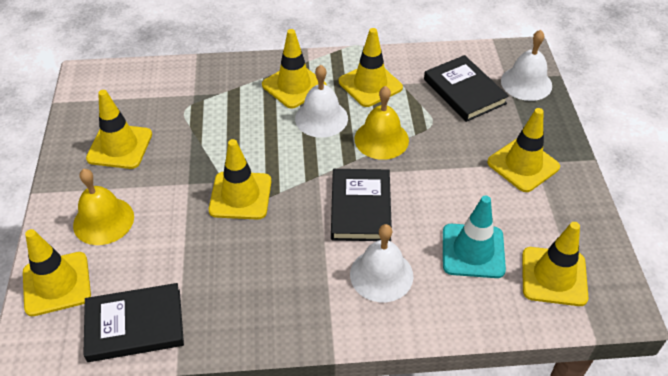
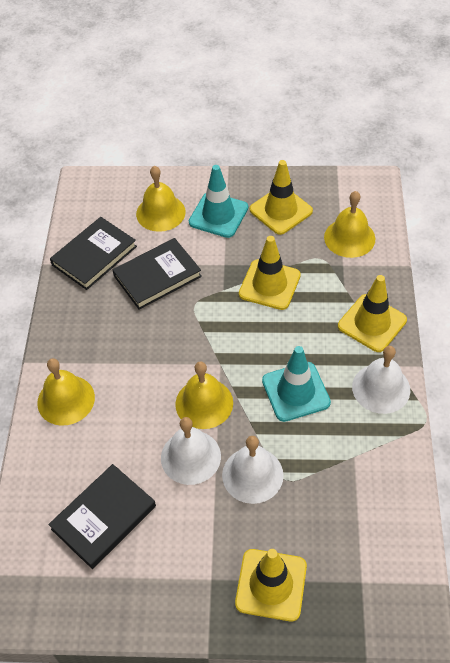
turquoise traffic cone: [443,196,506,278] = 1 -> [189,165,248,238] [262,346,331,422] = 2
yellow bell: [73,169,134,245] [354,86,409,160] = 2 -> [37,358,95,426] [136,166,186,232] [175,362,233,429] [324,191,375,258] = 4
yellow traffic cone: [23,229,91,316] [86,90,152,169] [209,139,271,220] [262,29,326,109] [339,28,403,107] [487,108,560,192] [522,222,588,306] = 7 -> [235,549,307,622] [239,236,301,310] [250,160,313,235] [338,275,407,352] = 4

